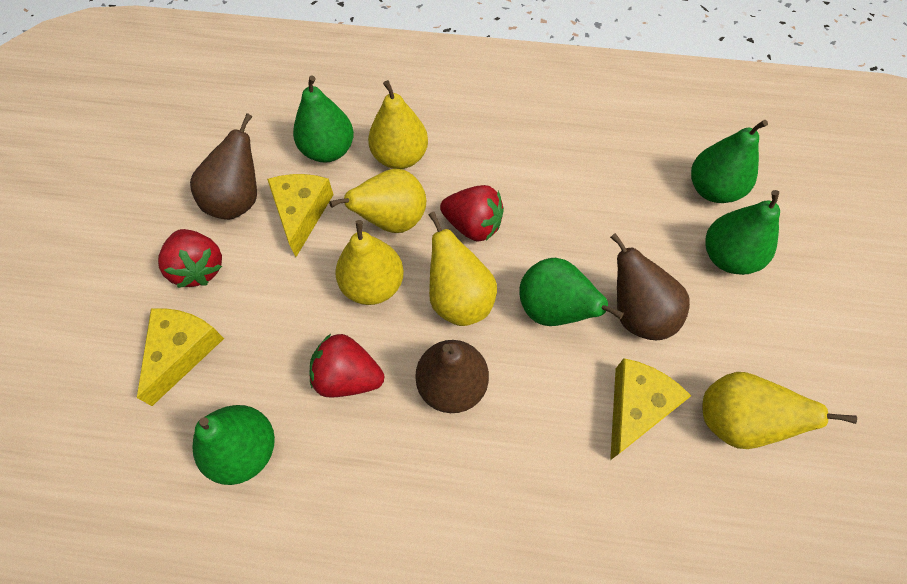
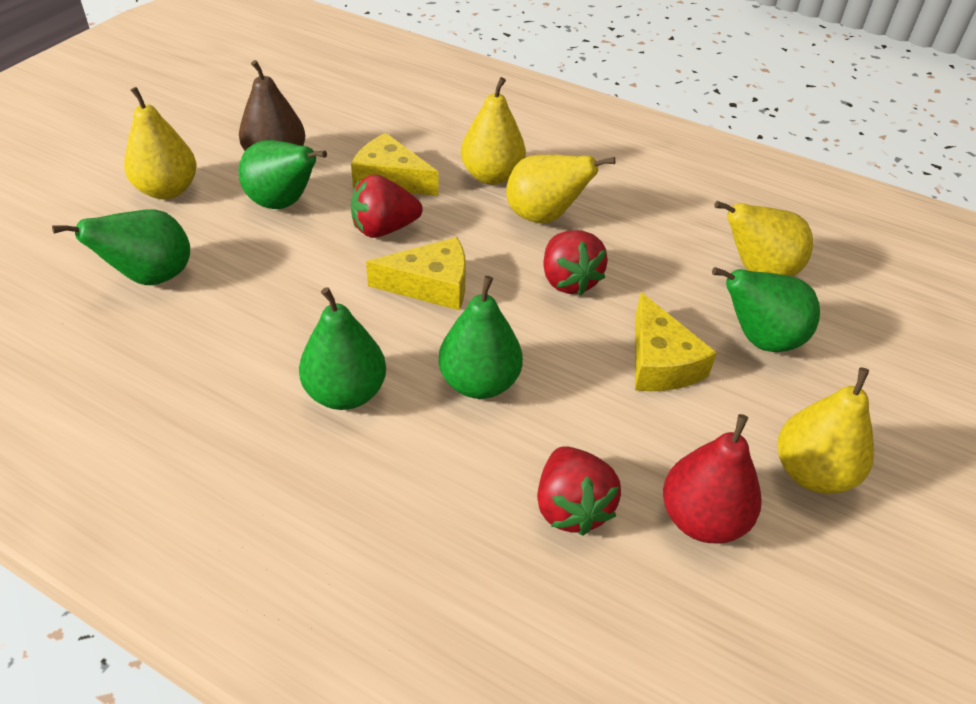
brown pear: [190,113,257,220] [415,340,489,413] [610,233,690,340] = 3 -> [239,60,305,151] = 1
red pear: none = 0 -> [663,414,762,544] = 1

